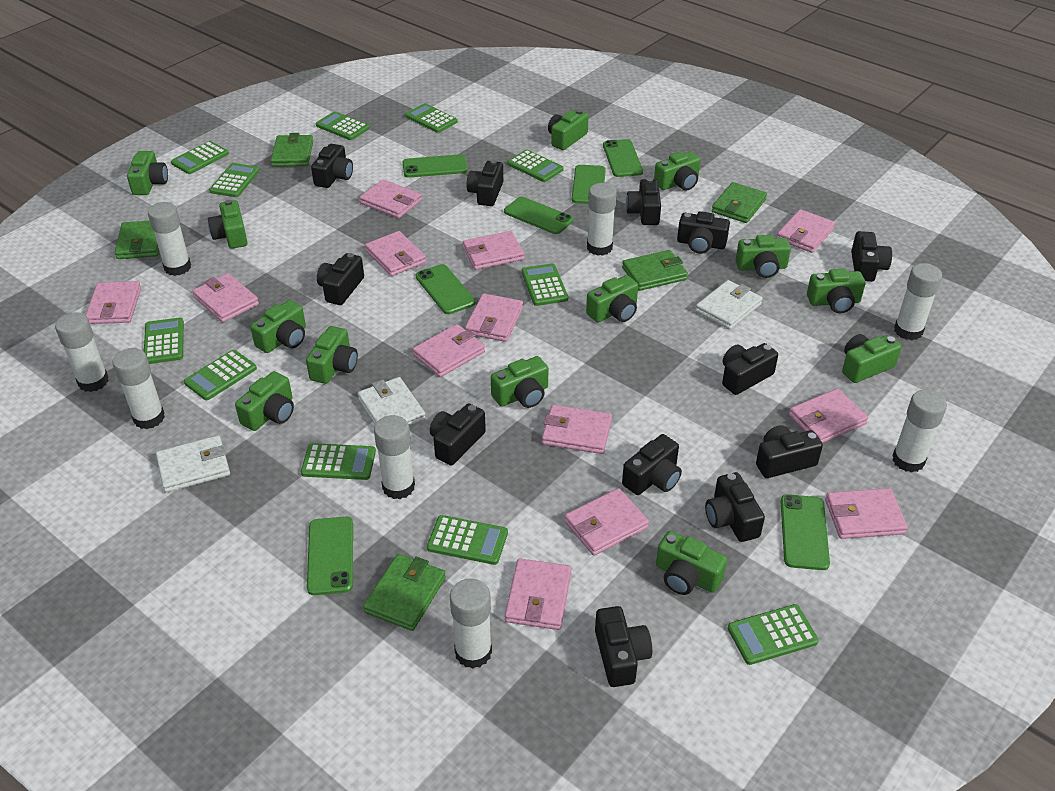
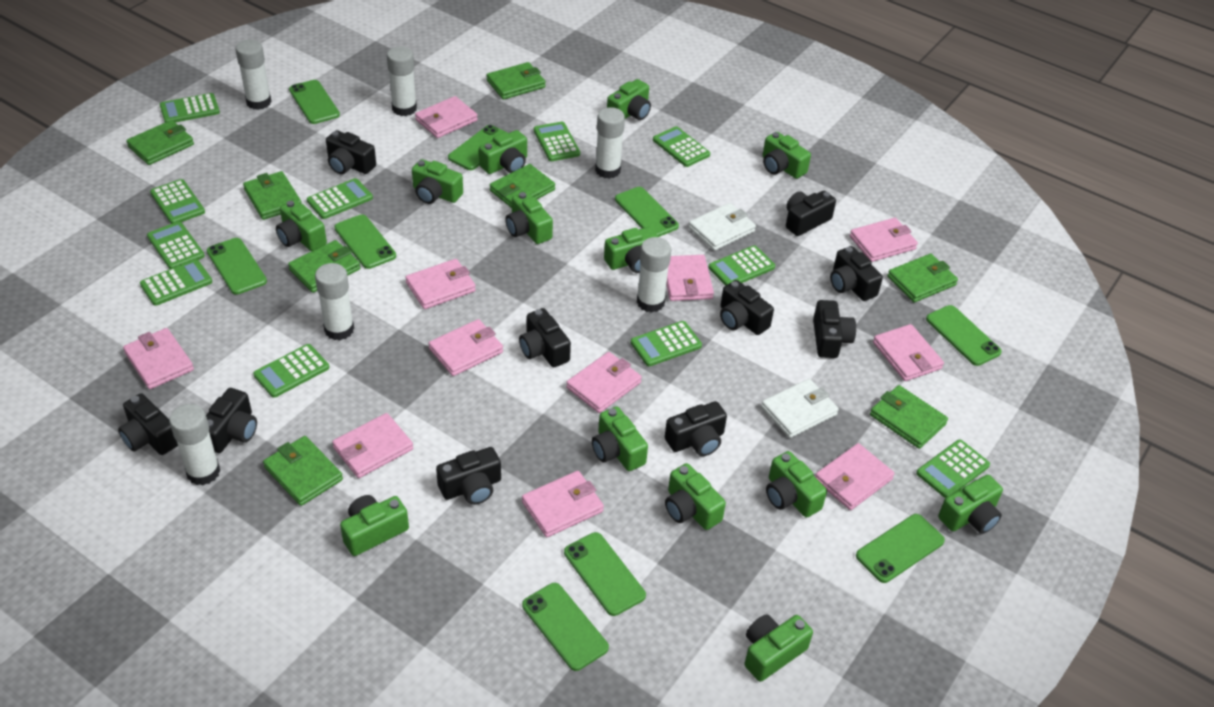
black camera: [311,144,353,188] [317,253,364,305] [430,403,486,466] [467,160,503,206] [595,606,652,687] [622,434,682,495] [626,178,661,225] [677,211,730,254] [705,472,765,542] [722,343,778,395] [756,425,823,478] [851,231,892,282] = 12 -> [118,393,178,455] [206,388,257,453] [326,130,376,174] [436,447,501,505] [519,308,571,367] [665,401,727,456] [720,280,774,335] [786,191,836,236] [813,300,856,358] [830,246,883,301] = 10
green phone: [307,517,353,595] [403,154,468,178] [416,264,476,314] [504,197,573,234] [572,165,606,204] [603,139,643,177] [780,494,830,570] = 7 -> [207,238,267,295] [289,80,340,124] [334,214,396,269] [448,125,505,170] [522,583,609,671] [564,532,646,616] [615,187,679,237] [856,514,945,583] [926,305,1002,366] = 9
green wallet: [115,220,159,259] [270,133,313,167] [363,554,446,631] [622,250,688,291] [712,182,767,223] = 5 -> [126,120,194,165] [243,171,302,220] [263,436,343,506] [288,240,360,293] [486,62,546,100] [490,164,555,208] [870,385,948,449] [887,254,958,302] = 8
pink wallet: [85,281,141,324] [192,273,259,322] [359,179,422,218] [365,231,426,276] [412,324,485,377] [463,231,524,270] [465,293,523,342] [505,558,571,630] [542,405,612,454] [564,488,649,556] [777,209,835,253] [789,388,868,443] [825,488,908,539] = 13 -> [123,328,194,389] [332,413,413,478] [405,259,476,309] [415,96,478,138] [428,319,503,376] [522,471,604,537] [566,352,642,413] [666,255,714,301] [815,443,895,510] [850,218,918,262] [873,324,944,381] = 11
white glue stick: [55,312,109,392] [112,348,165,429] [148,202,191,276] [374,415,415,499] [450,578,492,669] [587,183,617,256] [892,389,947,472] [894,263,942,340] = 8 -> [169,404,220,485] [235,40,272,110] [315,263,354,340] [387,46,417,116] [595,107,625,179] [637,237,671,313] = 6
white wallet: [156,435,230,493] [358,377,426,426] [695,280,763,330] = 3 -> [689,203,756,251] [761,379,839,438] = 2

